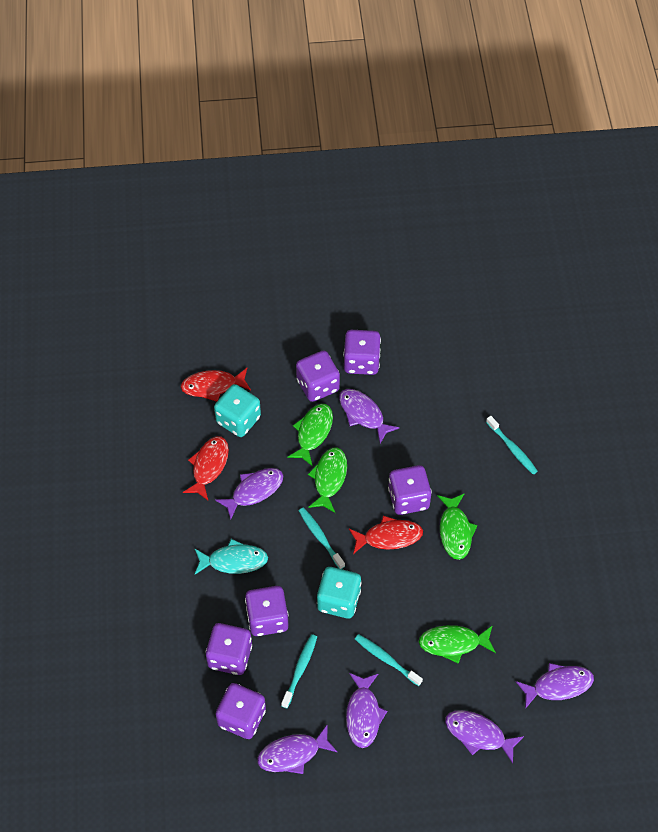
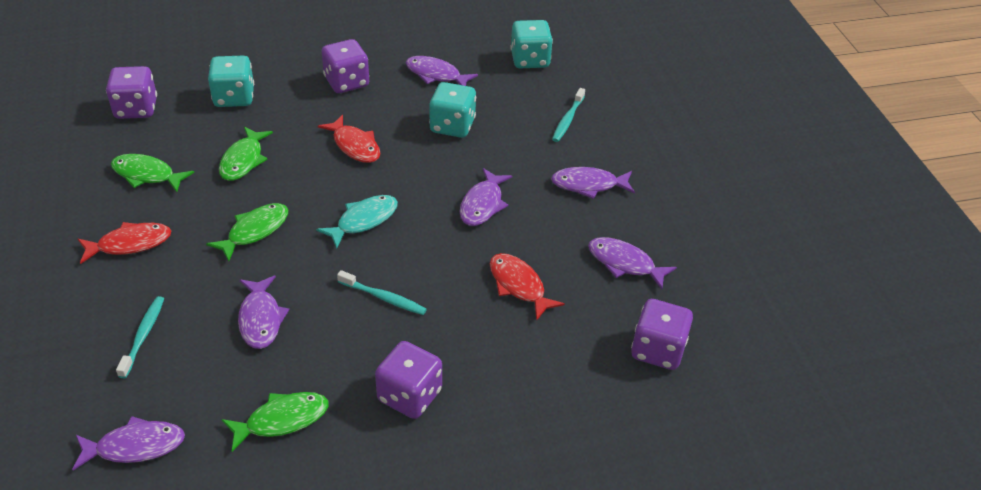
purple dice: [205,623,252,675] [215,683,266,739] [245,586,288,636] [296,351,340,402] [343,330,381,375] [388,465,432,515] = 6 -> [106,66,157,119] [322,39,369,93] [375,341,442,419] [631,299,693,370] = 4
turquoise dice: [214,384,261,437] [317,567,362,619] = 2 -> [208,56,254,107] [429,82,476,138] [510,20,553,68] = 3
turquoise toothbrush: [281,634,317,708] [299,508,345,569] [355,634,423,686] [486,416,538,475] = 4 -> [116,296,164,378] [337,270,427,315] [552,88,585,142] = 3

